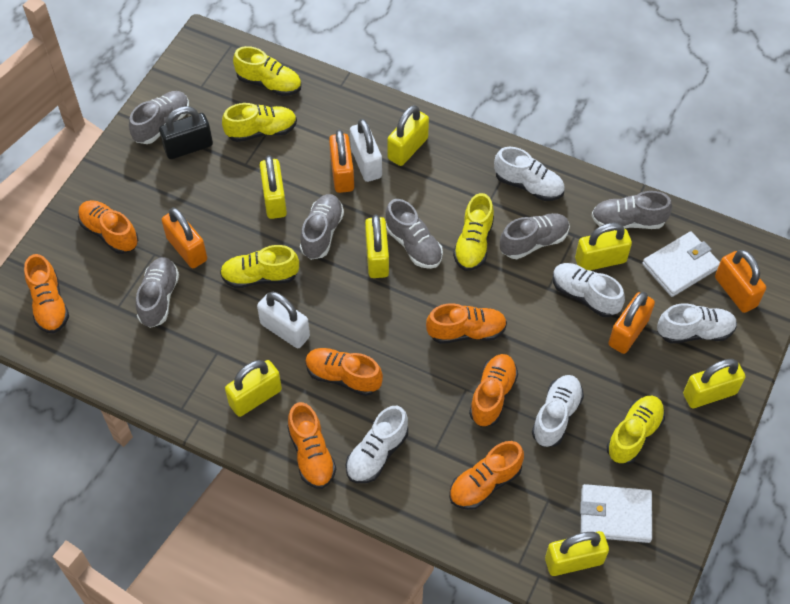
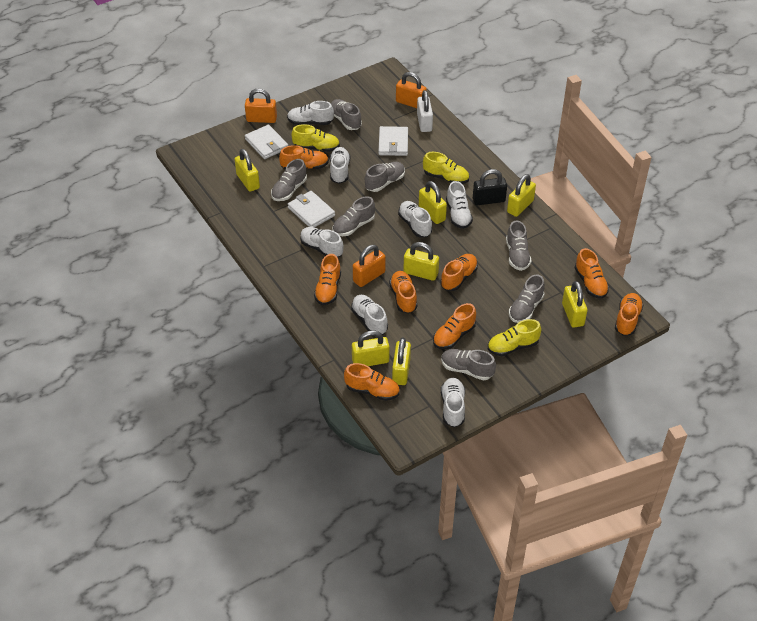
grey shoe: [129,91,189,144] [136,257,179,328] [300,194,344,260] [385,199,443,269] [500,213,570,259] [591,191,672,229] = 6 -> [271,159,307,201] [331,99,362,130] [332,196,375,236] [365,162,405,192] [441,349,496,380] [506,220,532,271] [509,274,545,323] = 7
orange padlock: [162,207,207,268] [329,129,354,193] [609,292,655,354] [715,250,766,313] = 4 -> [245,89,277,123] [353,245,386,287] [396,72,427,108] = 3
orange shoe: [24,254,69,333] [78,200,139,254] [287,402,336,489] [305,348,383,396] [426,303,507,344] [449,441,524,510] [469,354,518,427] = 7 -> [279,145,329,169] [314,254,341,305] [344,363,400,401] [389,271,417,314] [433,303,476,349] [440,254,478,291] [575,248,609,299] [615,293,643,336] = 8
white padlock: [257,292,310,348] [350,119,382,182] = 2 -> [417,90,433,132] = 1
white shoe: [346,406,408,483] [494,147,565,201] [532,375,584,447] [553,263,625,317] [657,303,737,343] = 5 -> [287,101,334,125] [300,227,343,258] [330,147,350,184] [351,295,388,335] [398,201,432,237] [441,378,465,427] [446,181,473,229] = 7
white wallet: [580,484,652,543] [642,232,720,297] = 2 -> [245,125,288,159] [288,191,335,228] [379,126,408,156] = 3
yellow shoe: [220,245,299,288] [222,103,297,142] [233,46,302,96] [453,193,494,271] [606,396,665,464] = 5 -> [291,124,340,152] [423,152,469,184] [488,319,541,356] = 3

